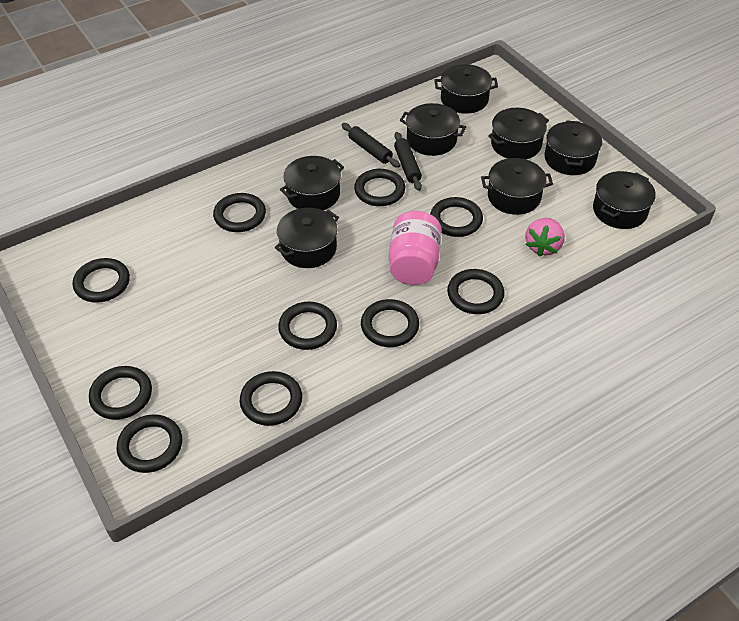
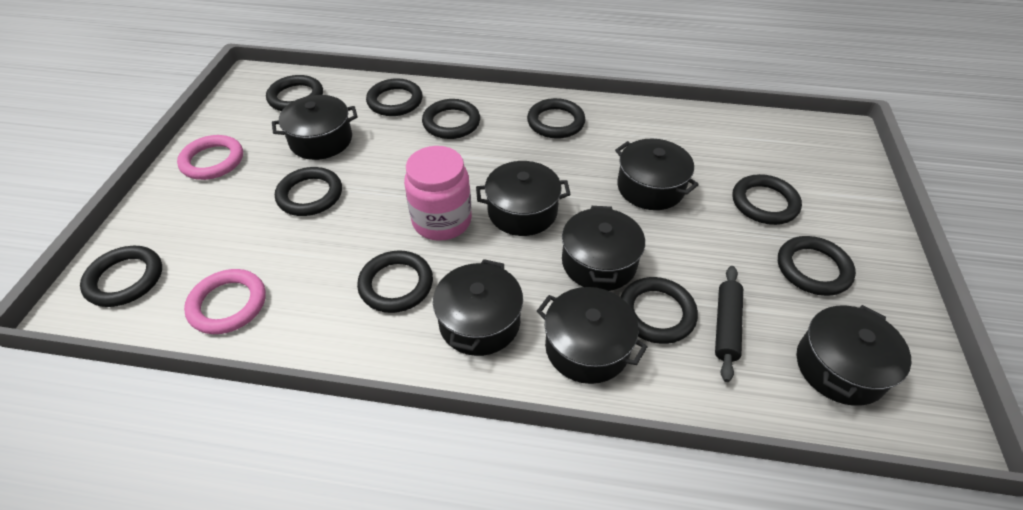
black pot: [275,208,339,268] [280,156,344,210] [400,103,466,156] [434,64,498,114] [481,158,553,215] [488,108,549,159] [544,120,602,175] [593,171,656,229] = 8 -> [272,95,358,160] [433,259,523,356] [476,161,571,236] [537,287,648,384] [562,206,645,291] [615,139,699,210] [797,305,911,406] = 7
black rolling pin: [342,123,400,168] [394,132,422,191] = 2 -> [715,266,743,382] = 1
pink ring: none = 0 -> [177,135,243,180] [184,269,266,334] = 2
pink strawberry: [525,218,565,257] = 1 -> none = 0

